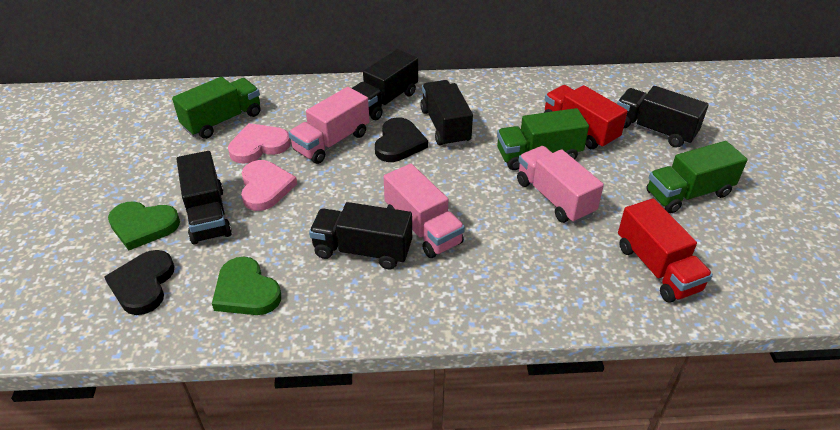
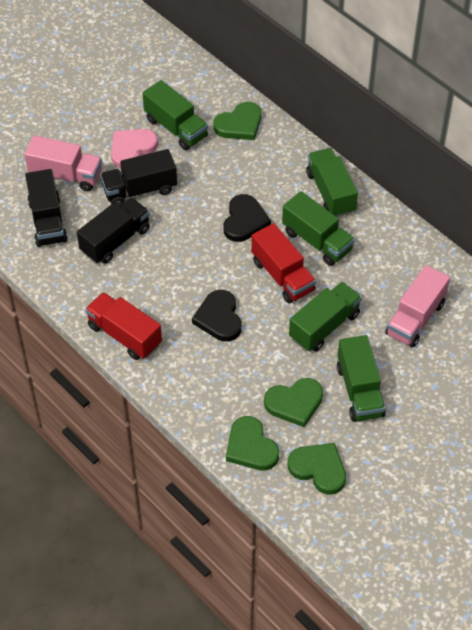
black truck: [177,151,232,244] [309,202,412,269] [352,49,418,120] [420,80,473,147] [617,86,709,148] = 5 -> [25,169,67,247] [77,197,150,264] [100,149,177,206] = 3
green heart: [108,201,180,250] [212,257,281,315] = 2 -> [214,102,261,140] [226,416,279,471] [264,378,323,427] [288,443,346,495] = 4
green truck: [172,77,261,139] [497,108,589,170] [646,141,748,214] = 3 -> [142,80,208,150] [282,191,355,266] [289,282,362,352] [306,148,358,217] [337,335,385,422] = 5
pink heart: [228,123,291,164] [241,160,297,211] = 2 -> [111,129,158,168] = 1
pink truck: [288,87,370,164] [384,164,465,258] [517,146,604,223] = 3 -> [24,135,102,191] [385,265,450,347] = 2

